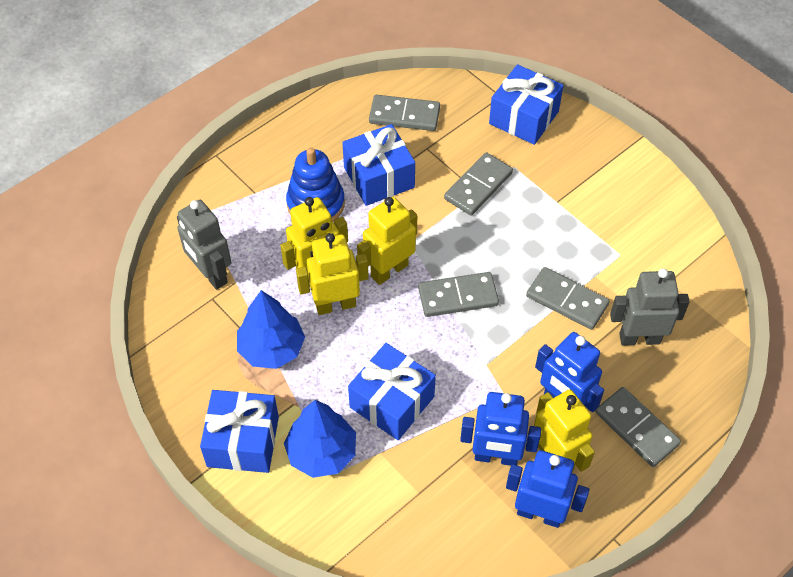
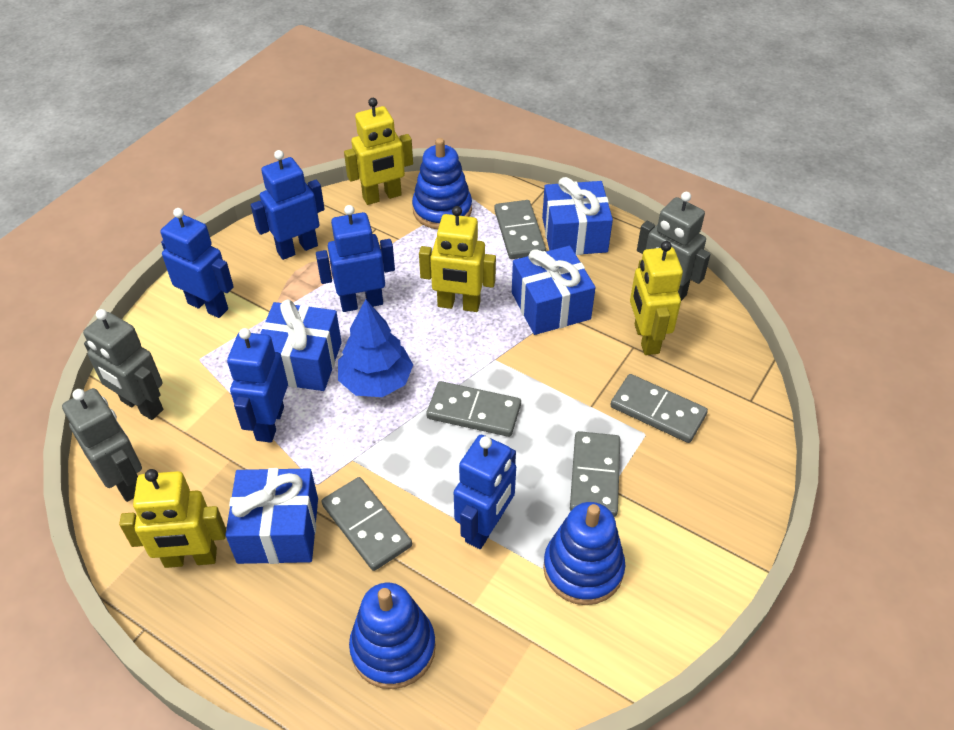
blue robot: [460,392,541,466] [506,450,589,528] [535,332,604,412] = 3 -> [160,208,234,318] [227,328,288,443] [251,150,325,260] [316,205,395,312] [454,435,516,549] = 5
blue stacking toy: [286,147,345,221] = 1 -> [349,583,436,689] [412,138,472,229] [543,502,625,605] = 3
blue tree: [237,290,305,369] [284,400,356,478] = 2 -> [338,299,413,397] = 1
grey robot: [177,200,231,290] [610,268,690,346] = 2 -> [62,388,142,502] [83,309,163,420] [637,192,711,301] = 3

